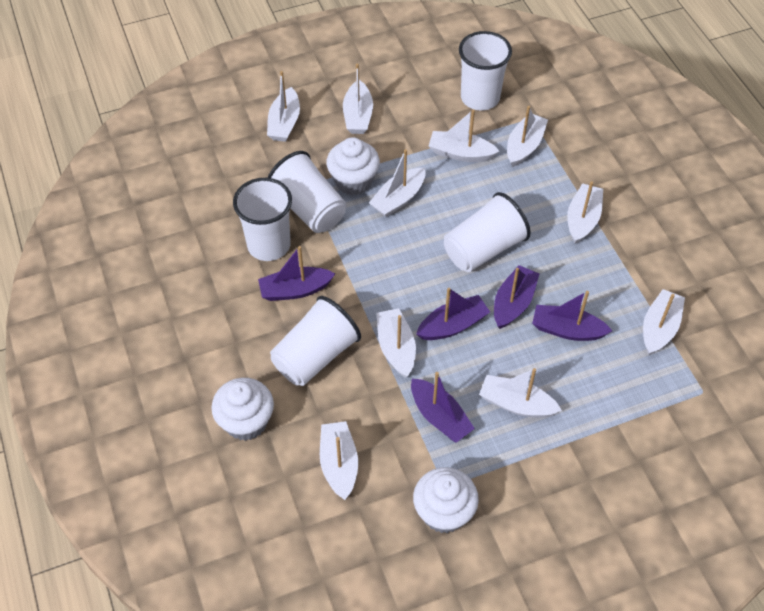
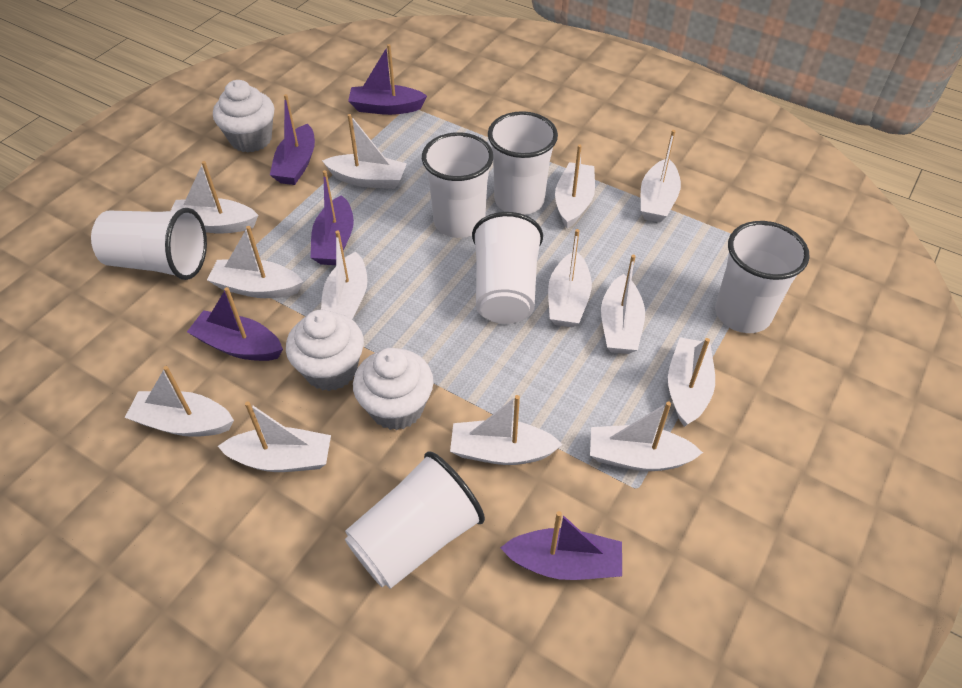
white boat: [267,71,300,142] [320,421,358,500] [343,64,373,134] [369,149,426,217] [376,308,416,378] [429,109,500,162] [479,368,562,418] [507,106,548,167] [567,181,603,244] [643,289,685,355] = 10 -> [125,366,234,437] [171,161,258,233] [207,226,303,298] [218,401,331,472] [321,230,368,320] [322,114,407,189] [450,395,563,465] [548,229,592,327] [555,145,595,229] [590,401,703,471] [601,255,645,354] [641,130,681,222] [668,337,715,427] = 13
white cup: [233,178,292,261] [267,151,347,233] [270,296,361,386] [444,192,531,272] [459,31,512,111] = 5 -> [91,208,207,280] [345,451,485,589] [422,132,494,238] [472,212,543,324] [488,111,558,215] [715,221,810,333] = 6

